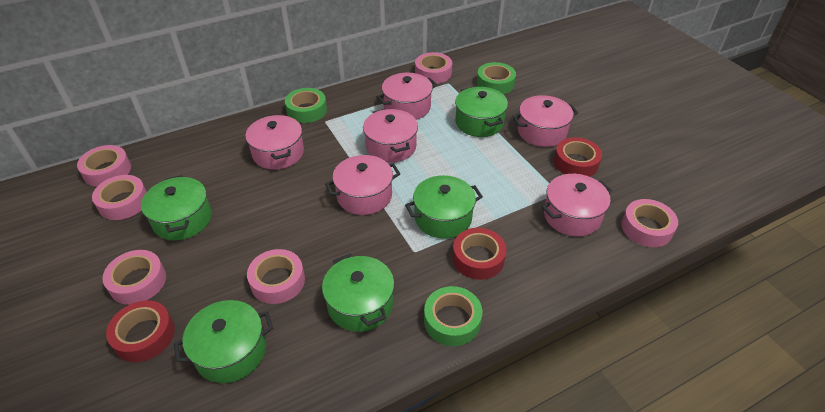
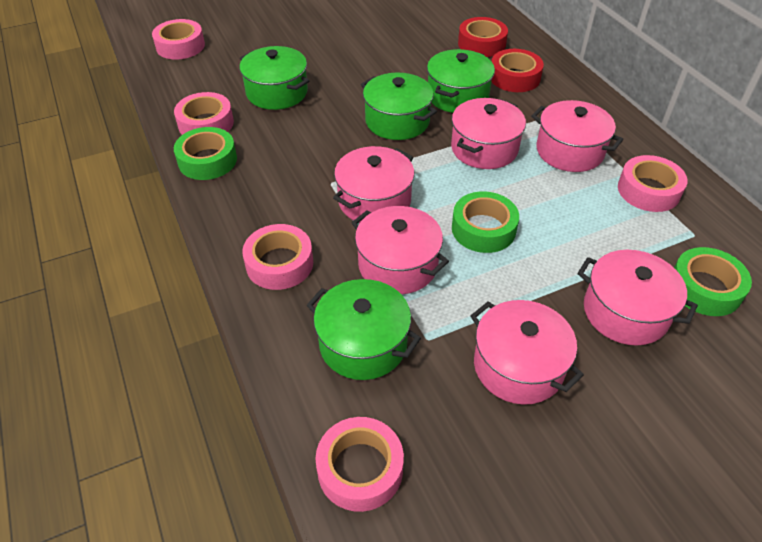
green pot: [141,175,212,240] [174,300,273,383] [322,253,394,332] [405,175,483,239] [455,87,508,137] = 5 -> [239,46,309,110] [306,279,421,380] [361,73,437,140] [427,49,495,113] = 4
pink tape: [77,145,131,187] [92,175,147,220] [102,250,166,305] [247,249,305,304] [415,52,452,84] [621,199,678,247] = 6 -> [152,19,205,60] [174,92,234,135] [242,224,313,290] [316,417,404,512] [618,155,688,212] = 5
red tape: [106,300,175,362] [453,228,506,280] [554,137,602,177] = 3 -> [458,17,508,57] [492,49,544,92] = 2

